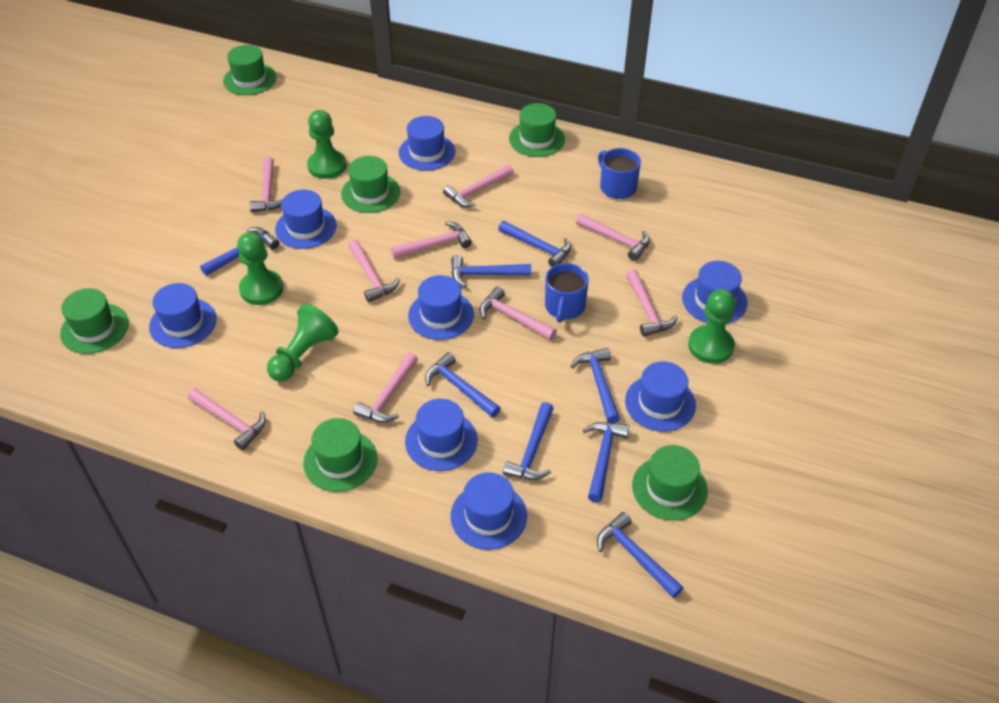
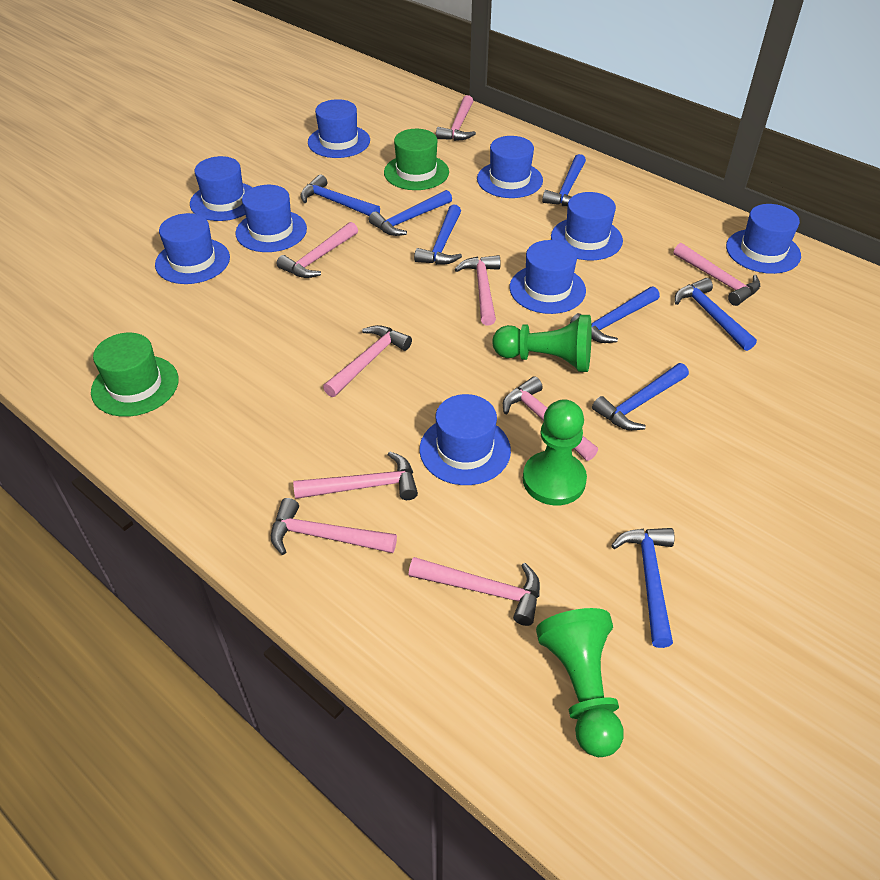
blue hat: [149,283,217,348] [275,190,337,249] [399,116,455,171] [405,399,478,471] [408,275,474,340] [451,472,527,550] [625,361,696,432] [682,261,748,324] = 8 -> [155,213,230,284] [190,156,252,221] [235,185,307,252] [308,99,370,158] [419,394,511,485] [477,136,543,198] [510,240,586,314] [551,192,623,260] [726,204,801,274] = 9
blue mug: [545,263,589,323] [598,148,641,199] = 2 -> none = 0
green hat: [60,288,129,354] [223,45,277,95] [303,418,377,492] [341,156,400,213] [509,103,565,157] [632,445,708,521] = 6 -> [91,333,179,417] [384,129,449,190] = 2
green pawn: [237,232,283,305] [267,304,339,382] [307,110,346,179] [688,289,735,364] = 4 -> [493,315,591,372] [523,399,587,505] [536,608,623,757] = 3

